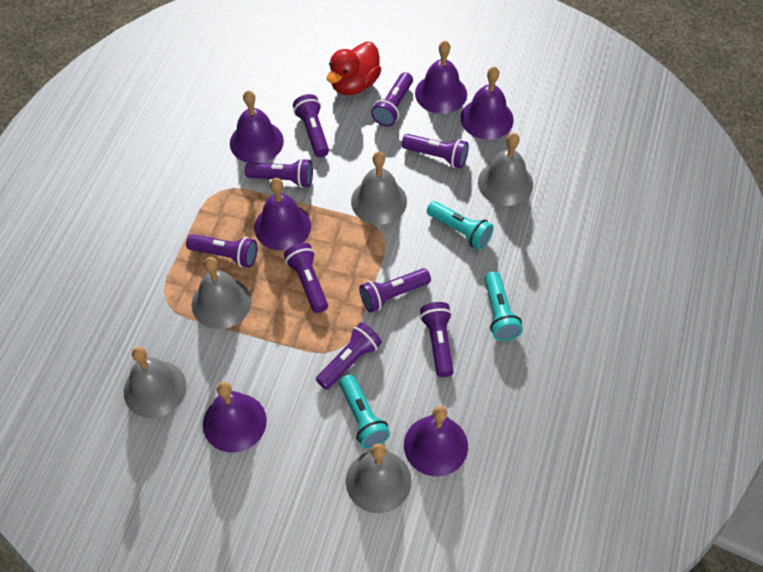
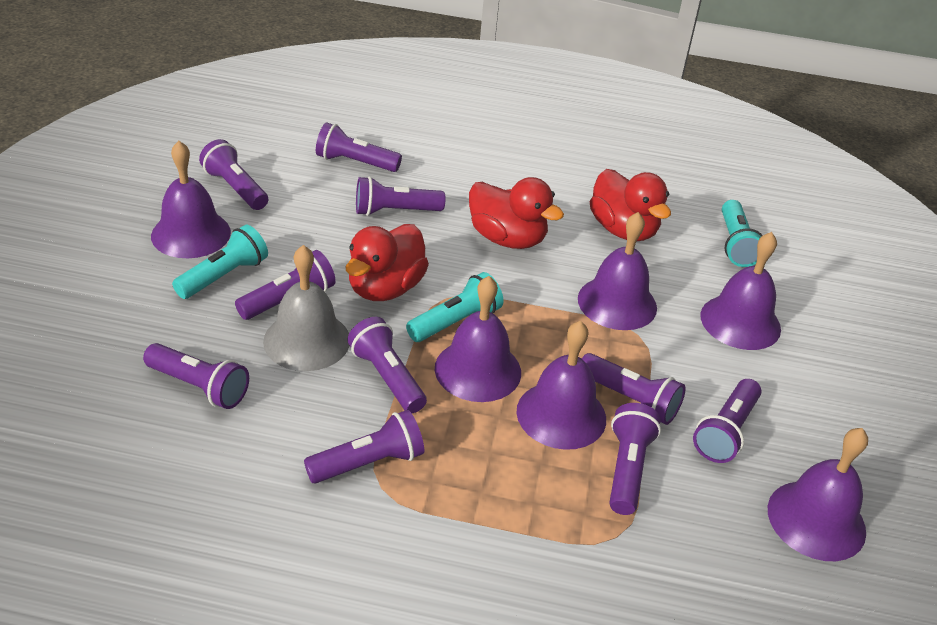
grey bell: [124,347,187,418] [192,257,251,329] [346,443,412,513] [351,152,407,225] [478,133,533,206] = 5 -> [263,245,350,371] = 1
purple flashlight: [186,234,257,268] [245,158,313,188] [284,243,328,313] [293,94,329,157] [316,322,382,390] [359,268,431,312] [371,72,413,126] [402,134,469,168] [420,302,454,377] = 9 -> [143,343,249,409] [199,139,268,210] [235,250,336,320] [304,410,424,484] [316,123,402,172] [347,317,427,413] [356,176,445,216] [582,353,686,425] [609,403,661,515] [693,379,762,463] = 10
red duck: [327,42,381,95] = 1 -> [346,224,429,301] [469,177,564,249] [590,169,671,241] = 3

